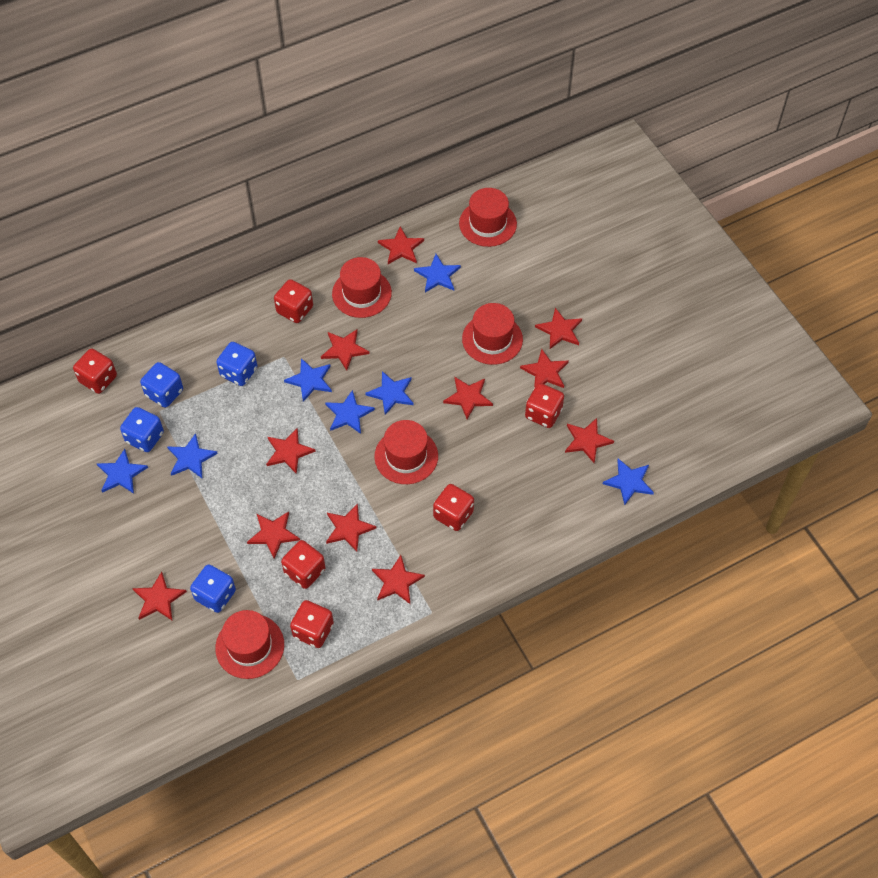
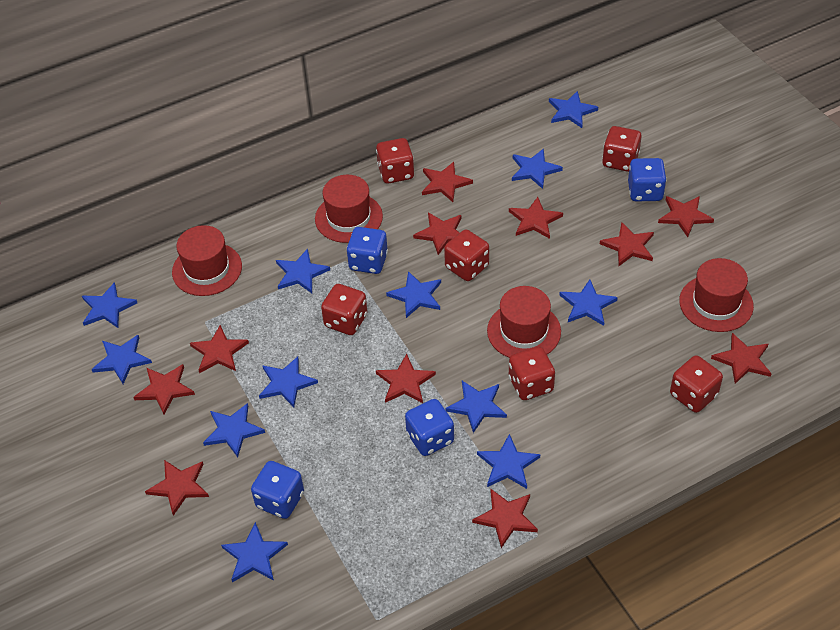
blue star: [97,449,148,494] [167,433,218,478] [284,358,332,402] [325,390,375,434] [365,371,414,415] [414,254,461,293] [603,459,654,505] = 7 -> [82,282,137,328] [91,335,152,384] [203,403,265,457] [221,522,288,582] [259,356,318,407] [276,249,330,293] [386,271,441,318] [445,381,507,433] [477,434,540,489] [512,148,563,189] [549,91,598,128] [559,280,618,326] = 12
red hat: [215,610,284,679] [332,257,392,318] [374,420,438,484] [459,188,517,247] [462,303,523,365] = 5 -> [172,225,242,296] [315,175,383,243] [487,286,561,358] [679,258,754,332] = 4

